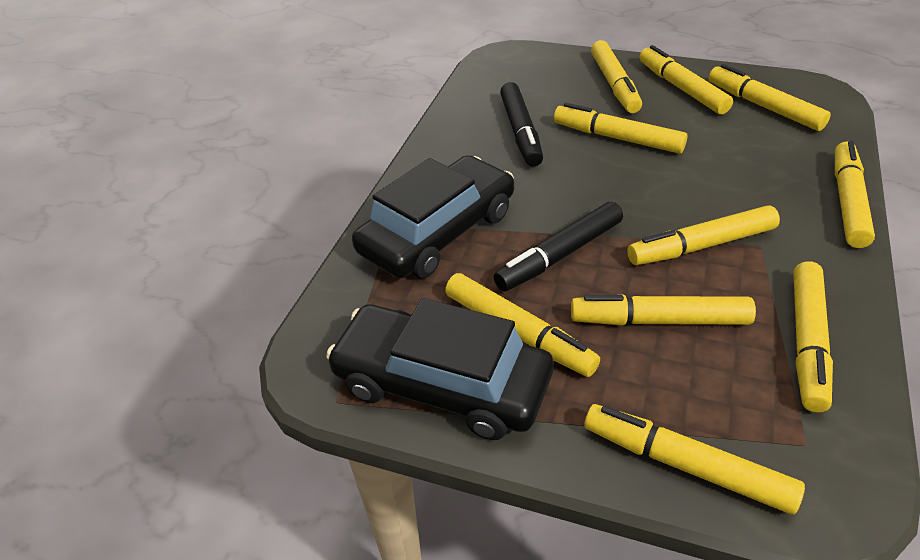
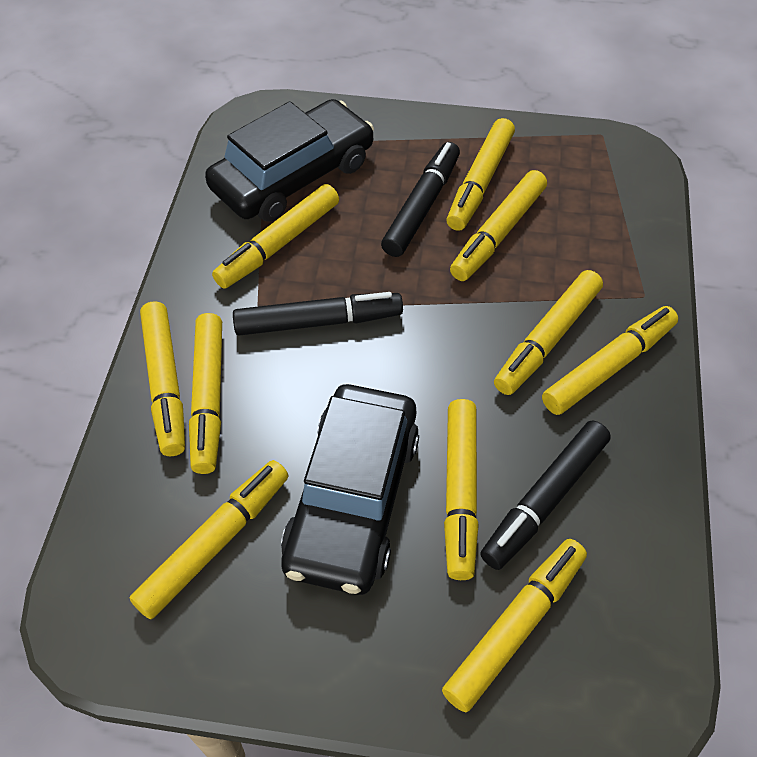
black marker: [494,202,623,291] [500,82,543,166] = 2 -> [233,292,403,336] [381,142,460,257] [480,420,611,570] = 3

